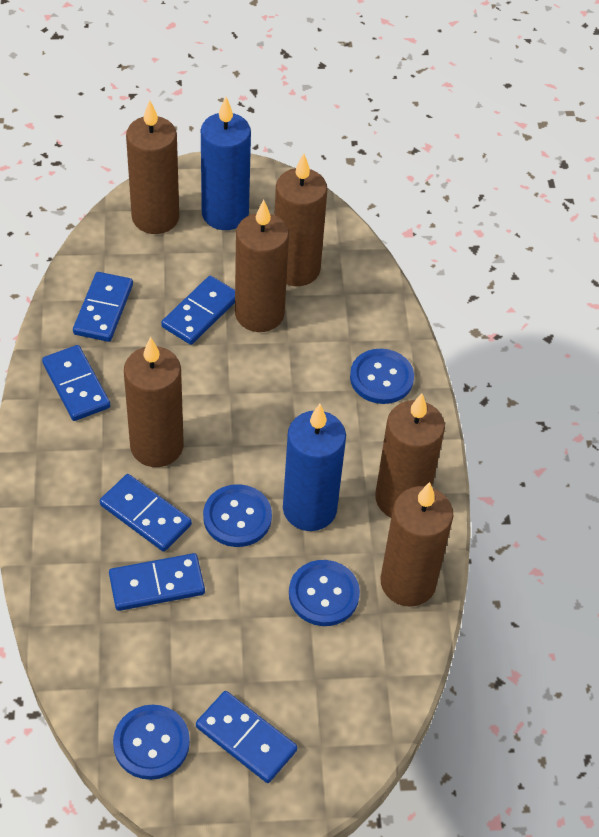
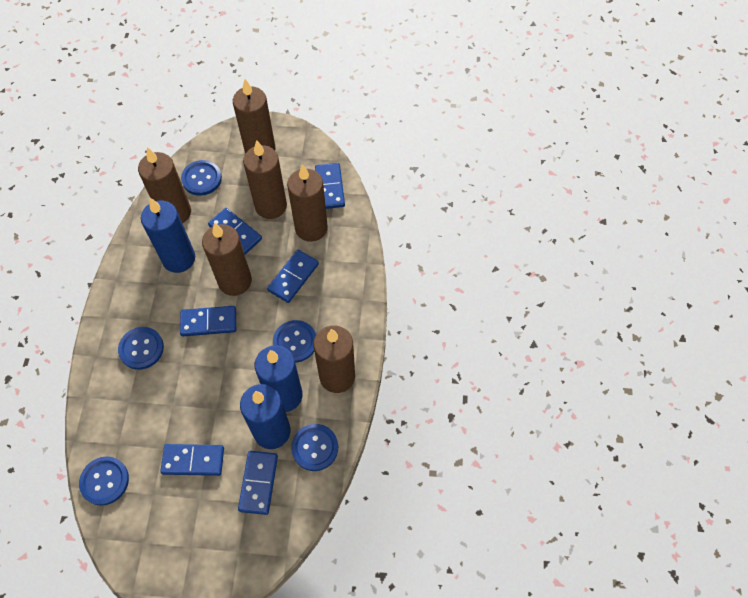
blue button: [113,705,190,780] [203,484,272,547] [289,560,360,626] [350,349,414,404] = 4 -> [79,456,129,506] [118,327,164,370] [181,160,222,196] [273,320,316,363] [291,424,338,471] = 5
blue candle: [201,97,251,230] [283,404,346,531] = 2 -> [141,198,195,273] [240,384,290,449] [255,345,303,412] = 3

